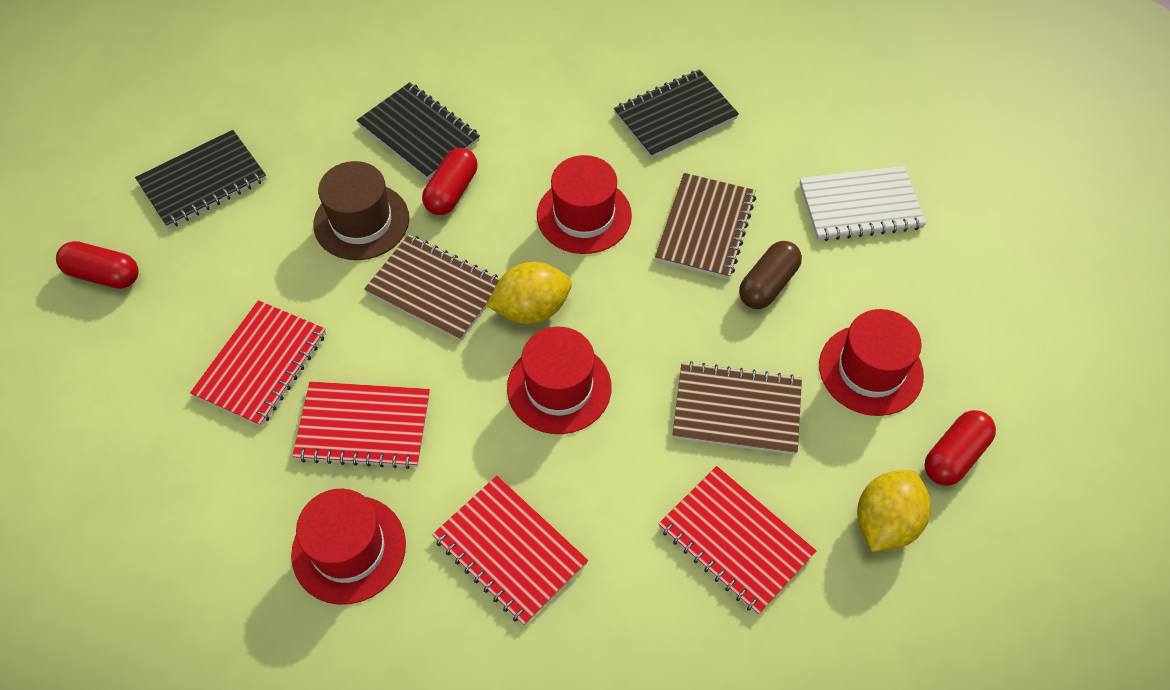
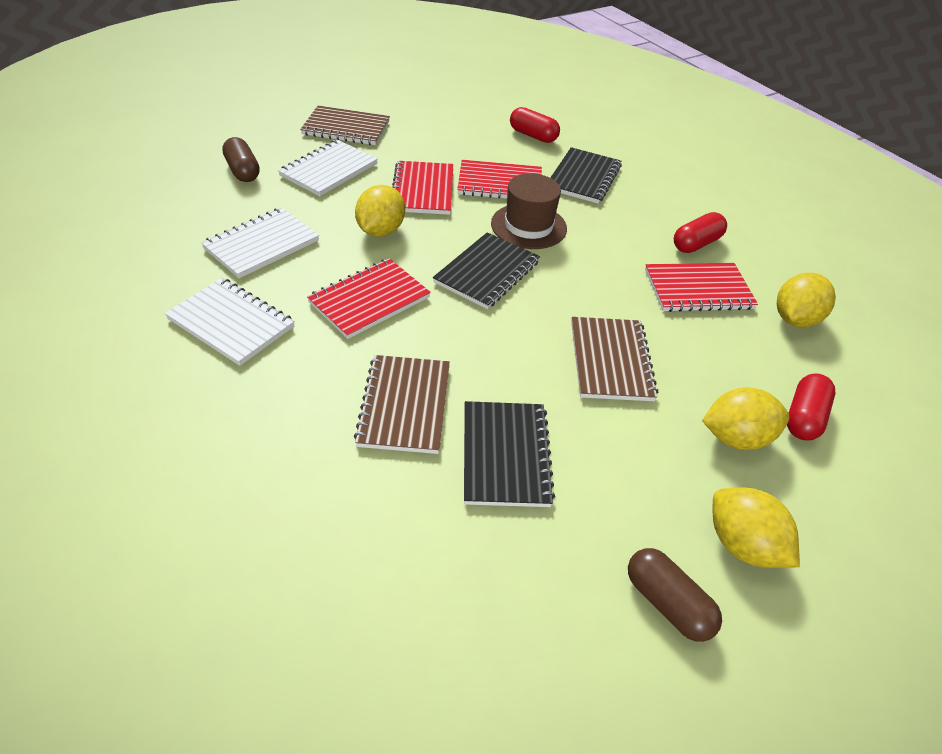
brown capsule: [739,241,802,309] = 1 -> [222,137,260,182] [628,548,722,642] = 2
red hat: [291,489,406,605] [507,327,612,434] [537,155,632,254] [819,309,924,416] = 4 -> none = 0
white notebook: [800,166,926,241] = 1 -> [165,278,295,366] [201,208,319,278] [278,140,378,196] = 3
yellow lemon: [486,262,572,324] [857,470,931,552] = 2 -> [355,185,405,237] [702,387,789,450] [713,487,800,568] [777,273,836,327] = 4

